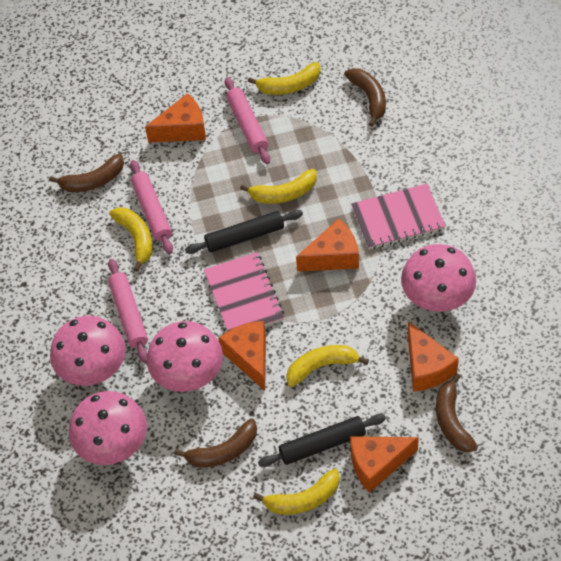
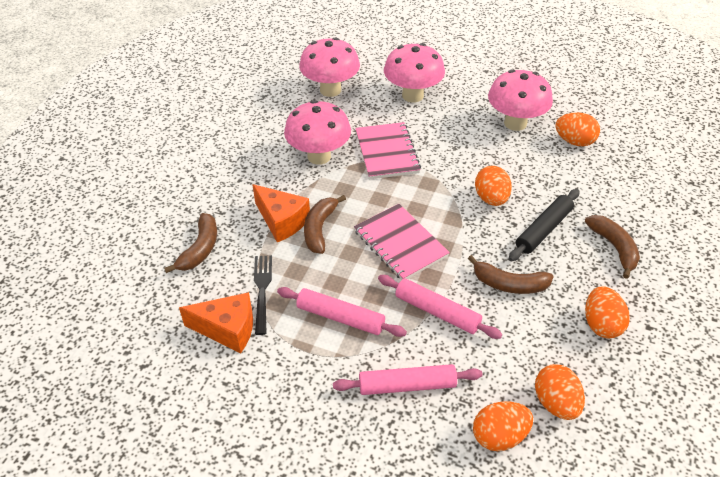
black fork: none = 0 -> [254,255,272,335] = 1
black rolling pin: [185,210,303,254] [258,414,386,467] = 2 -> [509,189,580,261] = 1
orange cheese: [145,93,206,143] [218,321,266,391] [296,218,359,271] [350,436,419,493] [408,321,459,392] = 5 -> [179,292,253,353] [252,184,310,242] = 2
orange egg: none = 0 -> [473,401,533,451] [475,166,512,206] [535,364,585,420] [555,112,600,146] [585,286,630,338] = 5
yellow banana: [109,207,153,272] [240,169,317,204] [248,62,321,95] [253,468,340,515] [286,345,369,387] = 5 -> none = 0

